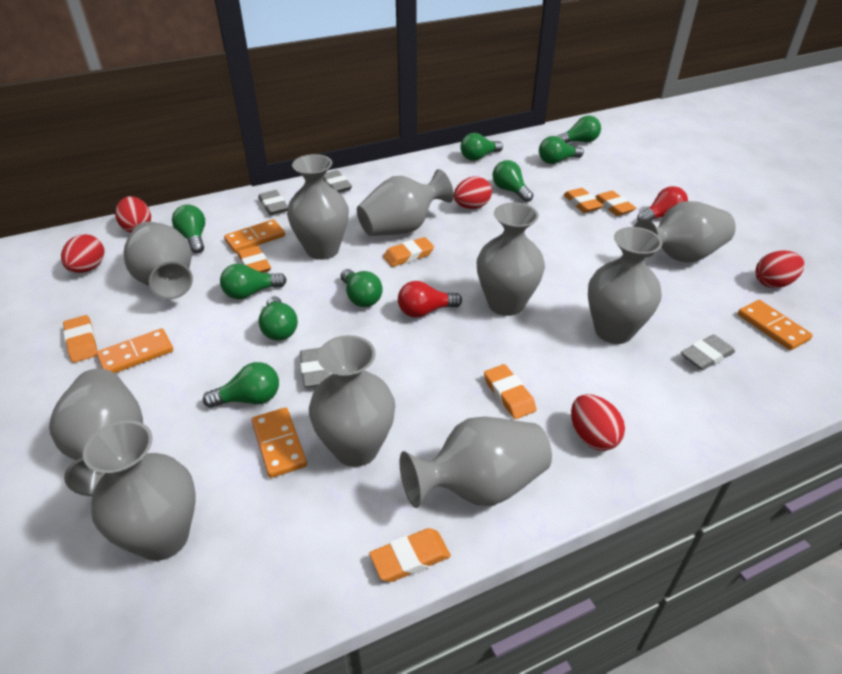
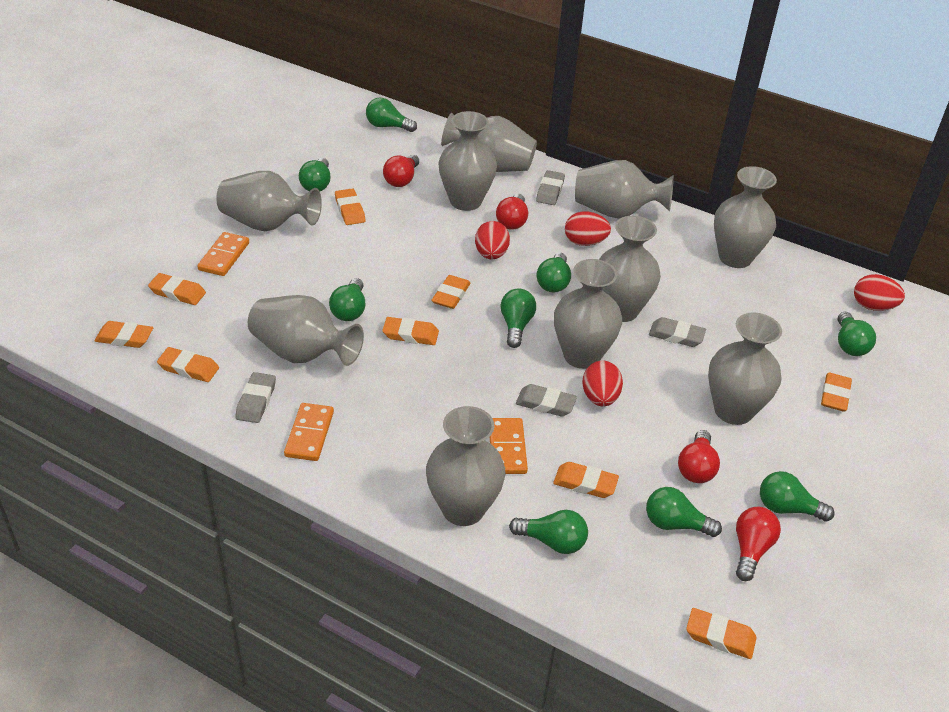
orange domino: [96,328,173,373] [224,219,285,253] [251,407,307,478] [738,300,813,350] = 4 -> [197,232,249,276] [284,403,334,461] [490,418,528,474] = 3
orange eraser: [63,315,97,363] [237,246,271,273] [369,528,451,582] [383,237,434,267] [484,364,536,419] [563,188,603,213] [595,191,636,216] = 7 -> [94,321,153,348] [148,273,206,305] [157,347,219,382] [335,188,365,225] [382,317,439,345] [431,275,471,309] [553,462,619,498] [686,608,757,659] [821,373,852,412] = 9
red egg: [61,234,104,273] [115,196,151,233] [454,177,492,209] [571,394,625,451] [755,250,804,288] = 5 -> [475,221,510,259] [565,211,611,246] [583,360,623,406] [854,274,905,311] = 4
red light bulb: [398,281,462,318] [637,186,688,221] = 2 -> [383,155,419,187] [496,194,528,230] [678,430,720,483] [736,507,781,581] = 4

